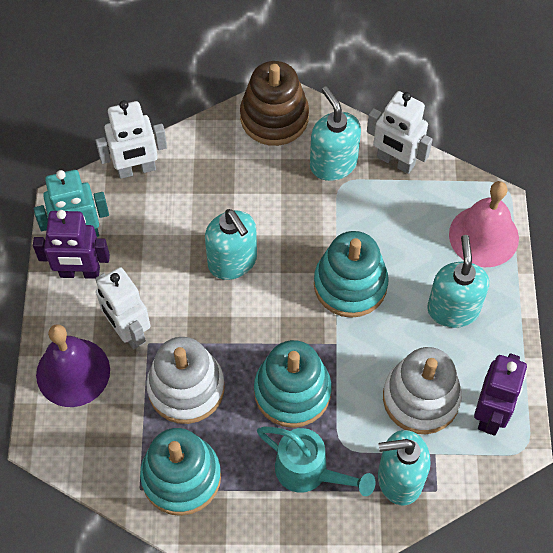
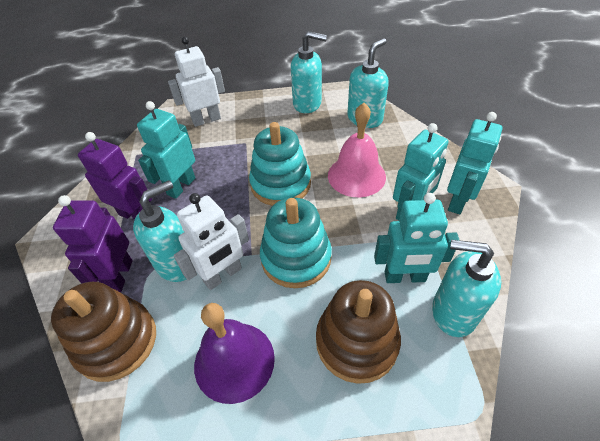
brown stacking toy: [240,61,309,146] = 1 -> [51,282,156,382] [316,280,401,384] = 2
turquoise robot: [34,170,109,237] = 1 -> [137,101,195,199] [374,193,459,283] [393,123,449,220] [447,112,503,214] = 4
turquoise stacking toy: [140,428,221,516] [254,340,332,428] [314,231,389,318] = 3 -> [249,122,311,206] [260,198,332,288] = 2
turquoise watering can: [257,427,376,496] = 1 -> none = 0
white robot: [95,100,167,179] [95,267,151,349] [367,91,433,174] = 3 -> [168,37,225,127] [174,193,249,290] = 2
white stacking toy: [146,337,225,424] [383,347,462,434] = 2 -> none = 0

